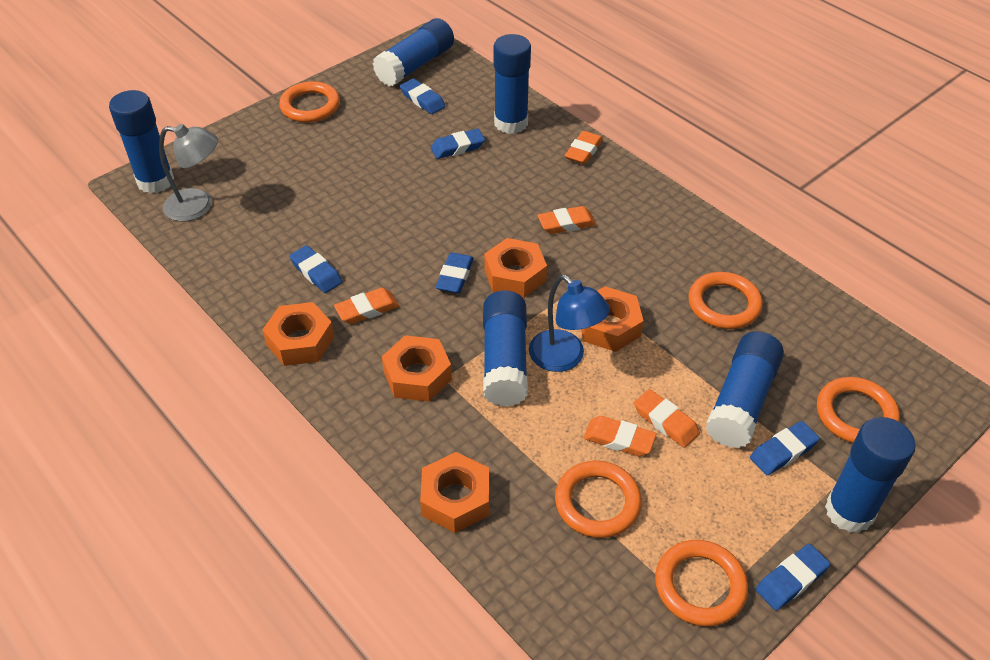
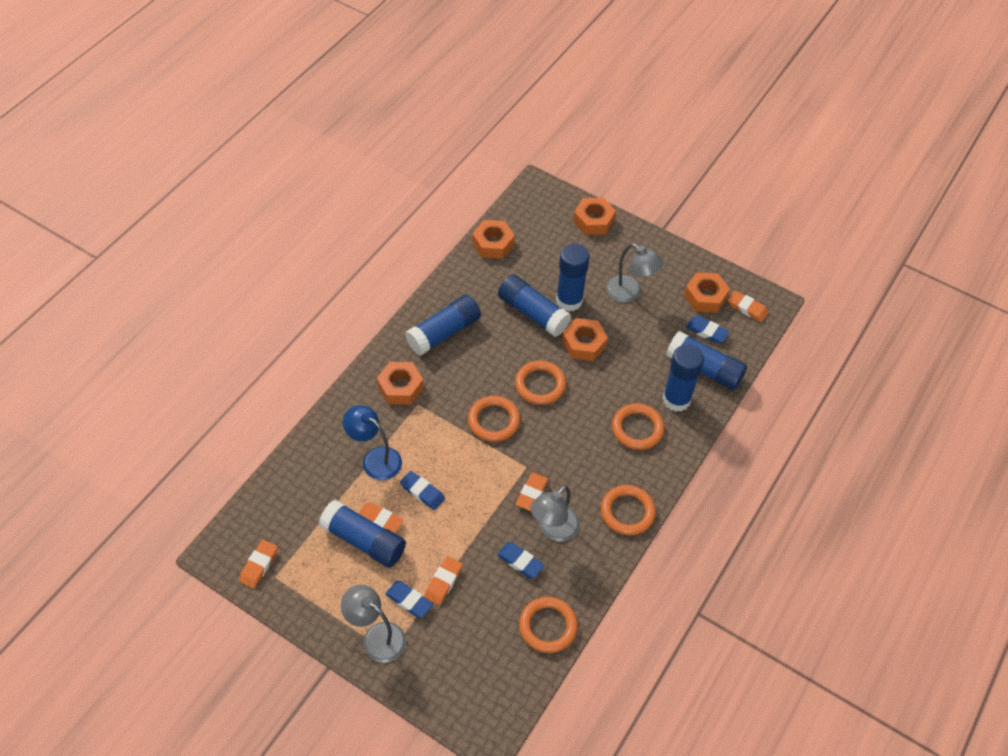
blue eraser: [289,245,343,293] [400,78,445,114] [431,129,485,159] [436,253,474,293] [750,421,820,475] [755,544,830,611] = 6 -> [385,581,433,618] [400,471,445,510] [497,542,544,578] [686,316,729,343] = 4
grey lamp: [159,124,218,222] = 1 -> [341,585,406,663] [530,486,580,542] [606,244,663,303] = 3

